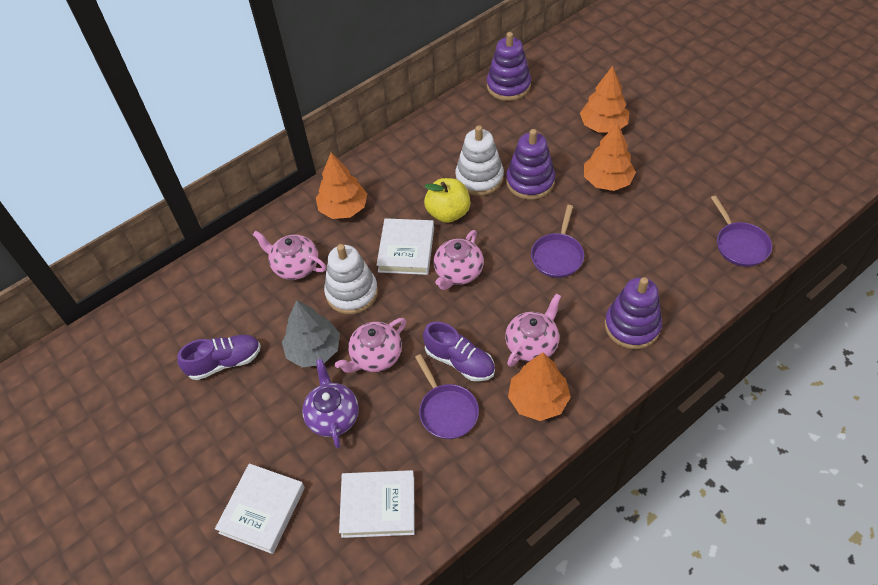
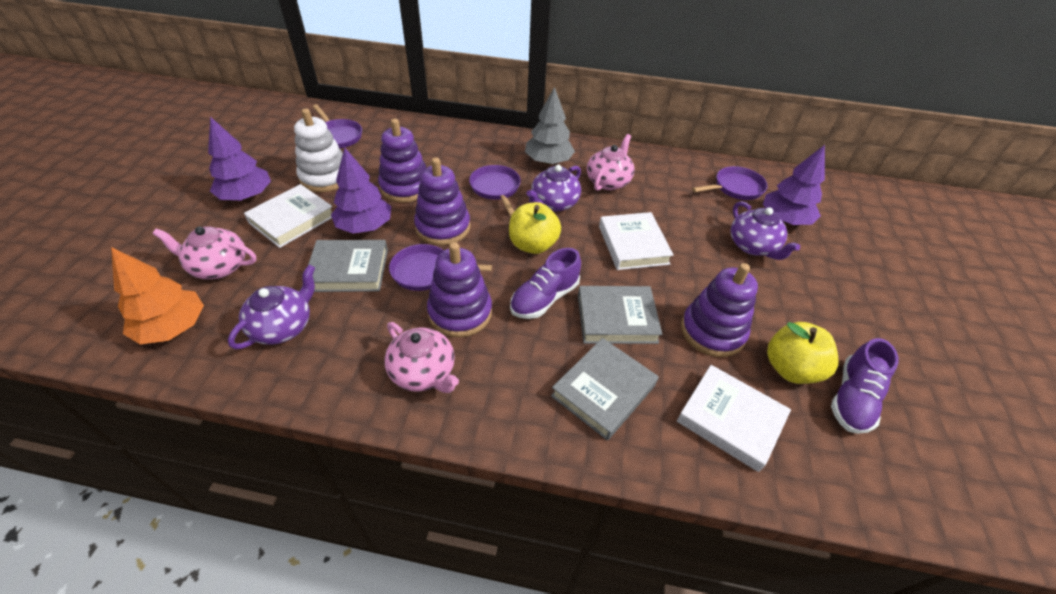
grey book: none = 0 -> [308,240,388,292] [551,338,659,440] [578,286,662,344] = 3
orange tree: [316,153,367,219] [508,352,571,421] [580,66,629,133] [584,122,636,191] = 4 -> [111,247,204,344] = 1
pink teapot: [253,231,326,280] [335,318,406,373] [433,230,484,290] [505,293,561,367] = 4 -> [152,226,256,279] [384,322,459,393] [587,134,635,191] = 3
purple pan: [415,354,479,439] [531,205,584,278] [711,196,772,267] = 3 -> [312,104,362,148] [389,244,492,291] [469,165,521,216] [692,166,768,200] = 4
purple stacking toy: [487,32,531,101] [506,129,555,200] [605,277,662,349] = 3 -> [378,119,426,203] [414,157,470,246] [427,242,492,337] [681,263,758,357] = 4
purple teapot: [302,359,359,448] = 1 -> [228,265,315,349] [526,165,581,212] [731,201,800,260] = 3
purple tree: none = 0 -> [208,117,271,200] [331,148,391,234] [763,145,825,225] = 3
white stacking toy: [324,244,378,314] [455,125,504,196] = 2 -> [294,108,343,192] = 1
yellow apple: [424,178,470,223] = 1 -> [509,202,561,254] [767,322,839,384] = 2

